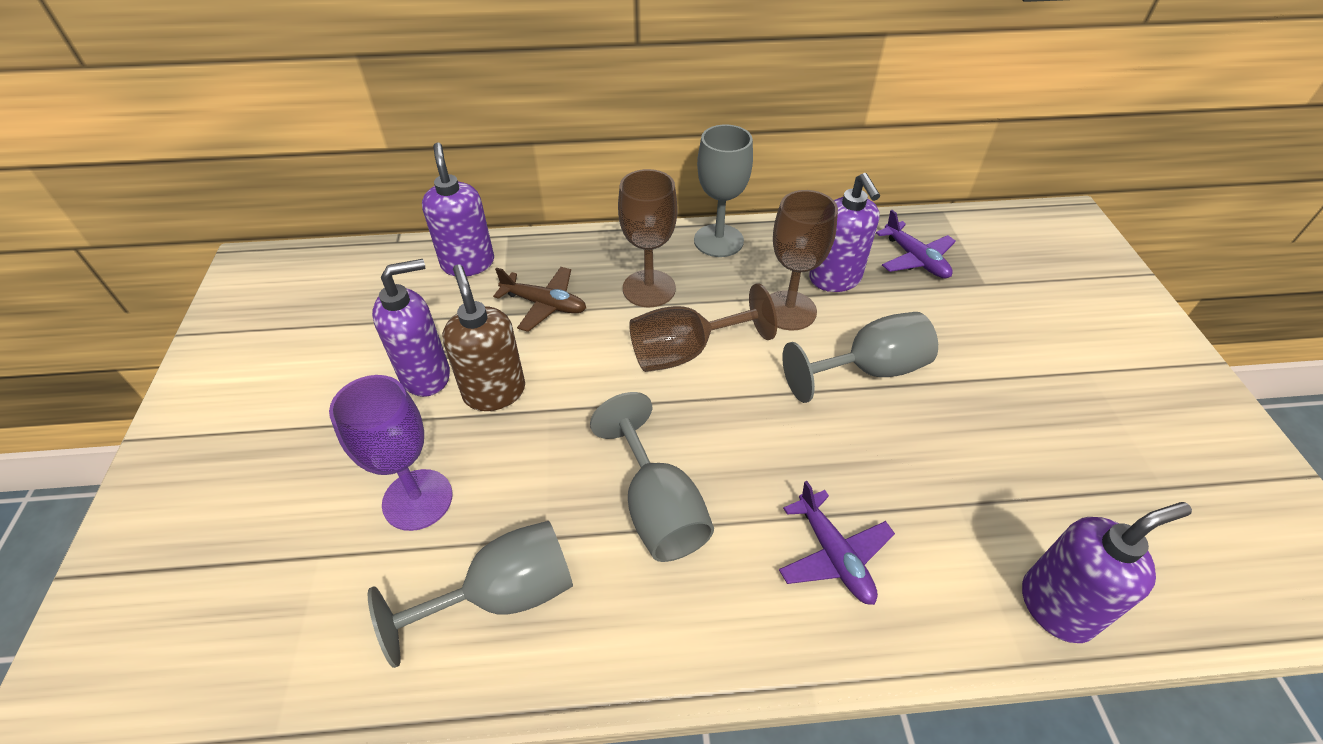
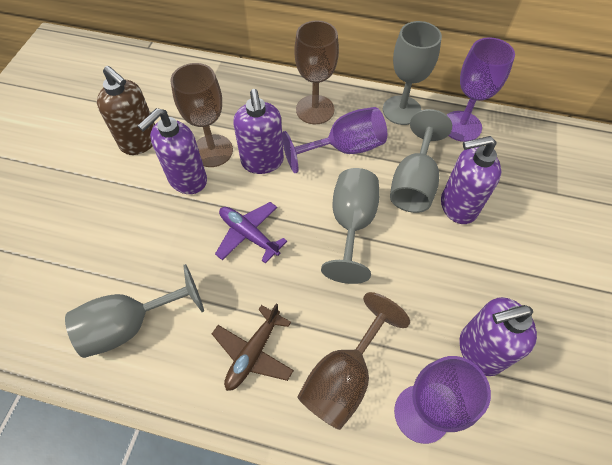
purple goblet: [329,375,453,531] = 1 -> [282,107,387,173] [394,356,491,444] [447,37,515,142] = 3
purple plane: [779,481,895,605] [876,210,956,278] = 2 -> [215,202,287,264] = 1

